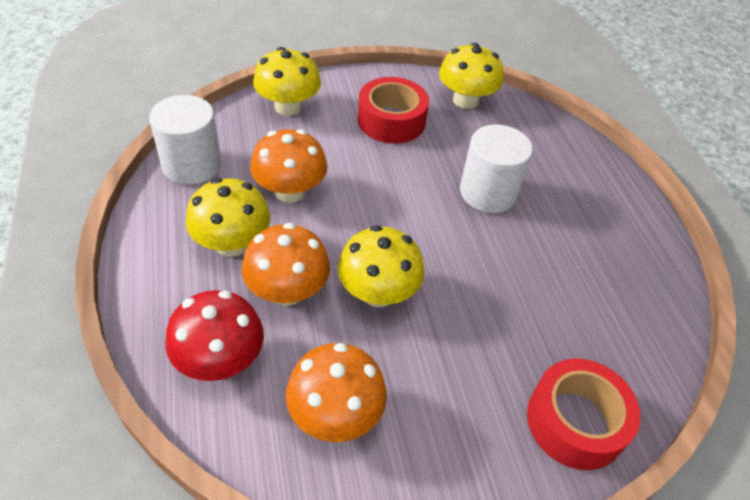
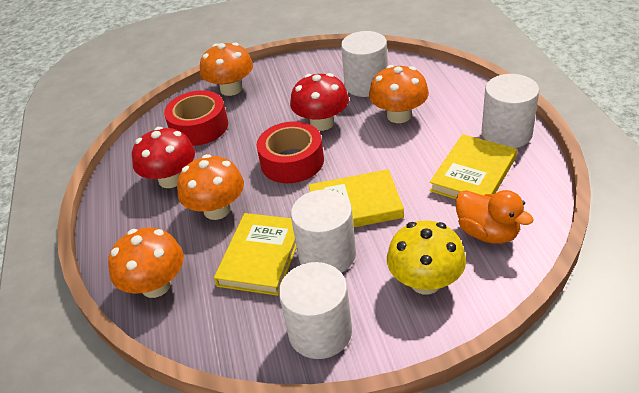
orange duck: none = 0 -> [455,190,534,244] = 1
orange mushroom: [242,223,330,306] [250,129,327,203] [286,343,387,442] = 3 -> [108,227,184,298] [177,154,244,220] [200,43,253,96] [369,65,429,123] = 4
red mushroom: [165,290,264,381] = 1 -> [132,127,195,188] [290,73,349,131] = 2
white cylinder: [149,95,221,185] [460,125,533,213] = 2 -> [279,262,352,359] [291,190,356,273] [341,31,388,97] [482,74,539,148] = 4
yellow book: none = 0 -> [214,213,297,296] [308,169,404,227] [429,134,517,199] = 3
yellow mushroom: [186,178,270,257] [253,47,321,116] [338,225,424,307] [439,43,503,109] = 4 -> [387,221,466,294] = 1

